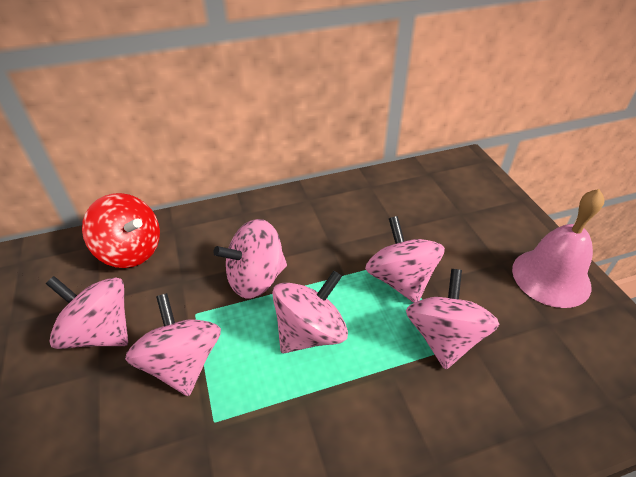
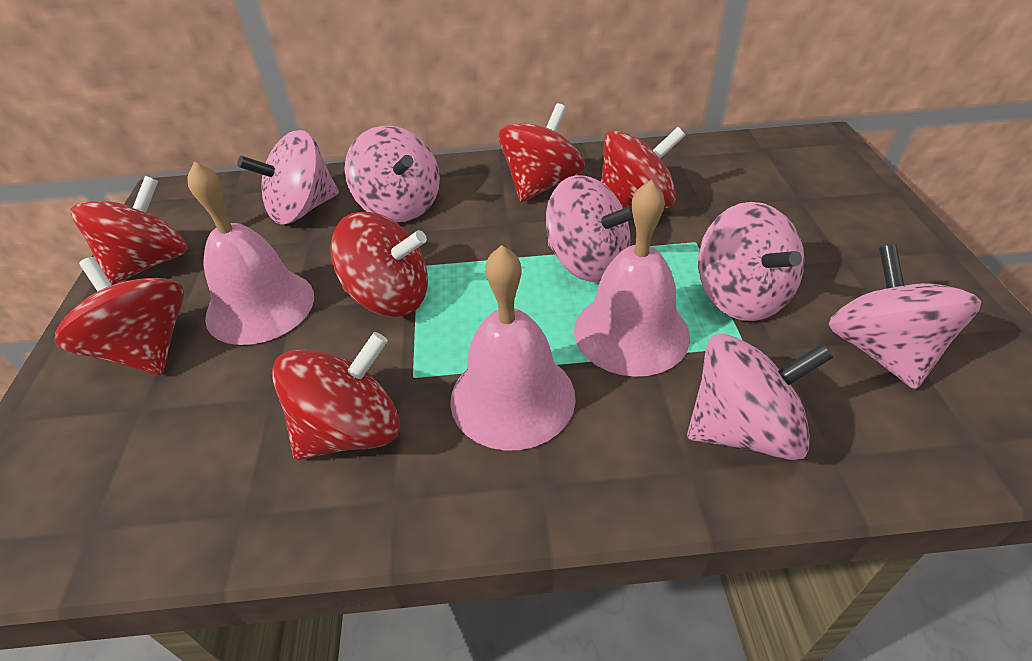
pink bell: [512,189,604,308] = 1 -> [188,161,314,345] [450,245,576,451] [574,180,690,377] = 3
red spinning top: [82,193,160,268] = 1 -> [55,257,184,375] [71,176,188,285] [272,332,400,460] [330,212,428,317] [498,103,585,202] [601,127,686,208] = 6

